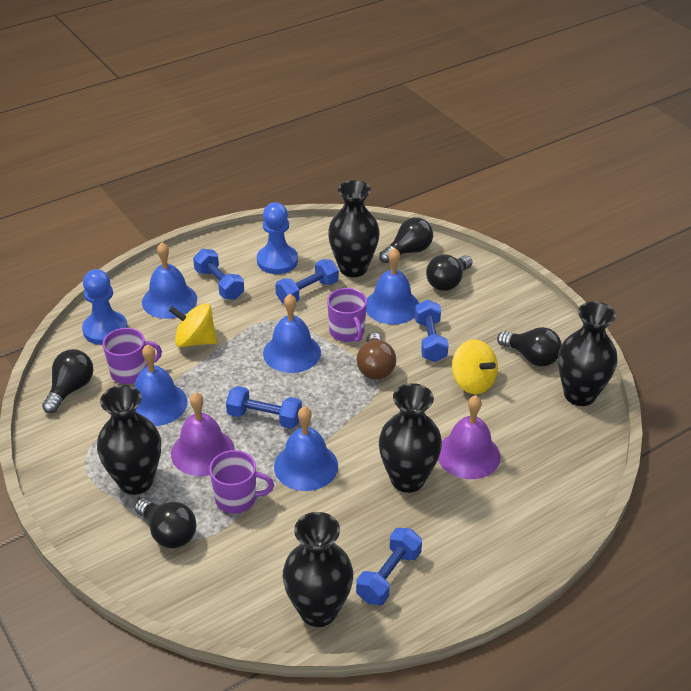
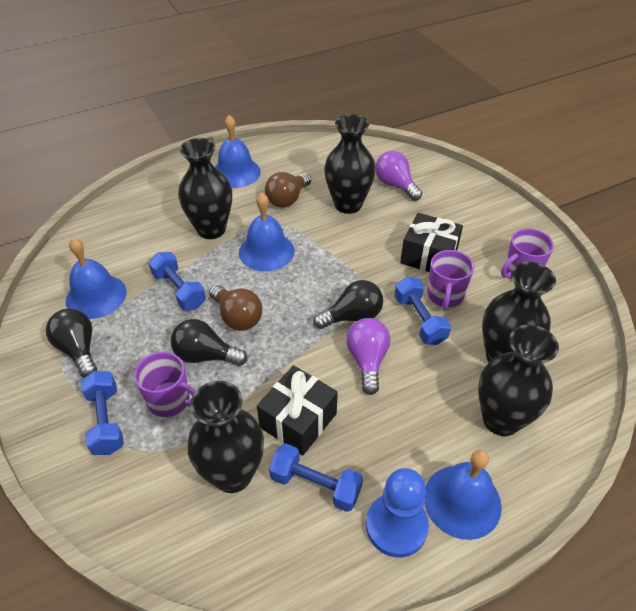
black gift: none = 0 -> [257,365,338,456] [400,213,463,272] = 2
black light bulb: [42,349,93,414] [135,498,196,548] [379,217,433,263] [426,254,472,291] [497,327,562,367] = 5 -> [46,309,97,377] [171,319,247,366] [313,280,383,329] = 3
blue bell: [134,344,187,426] [142,242,197,319] [263,294,321,373] [274,406,338,491] [366,248,419,325] = 5 -> [66,238,127,319] [215,115,261,188] [239,193,295,271] [424,450,502,540] = 4
blue dumbbell: [193,249,244,300] [226,386,302,429] [275,259,339,304] [356,528,422,605] [415,300,449,362] = 5 -> [81,371,124,455] [149,252,206,310] [269,443,363,512] [394,277,451,345] = 4
blue pawn: [82,269,128,345] [257,202,298,274] = 2 -> [366,468,429,557] = 1
brown light bulb: [357,332,396,380] = 1 -> [209,285,262,331] [265,172,311,208] = 2
purple bell: [171,392,235,476] [438,395,501,479] = 2 -> none = 0
purple light bulb: none = 0 -> [346,318,390,395] [375,151,422,201] = 2
yellow spinning top: [169,303,217,347] [452,339,498,394] = 2 -> none = 0

